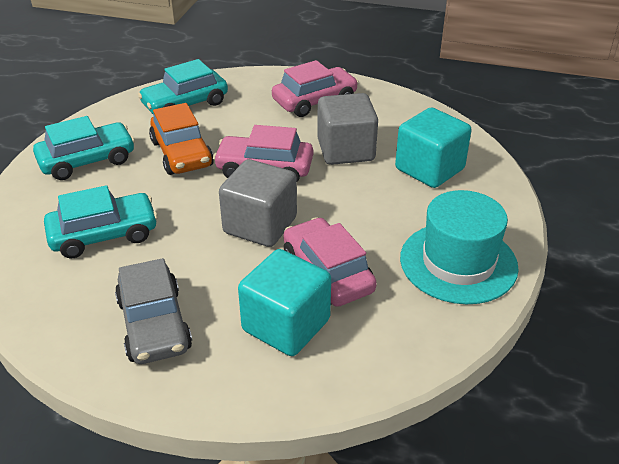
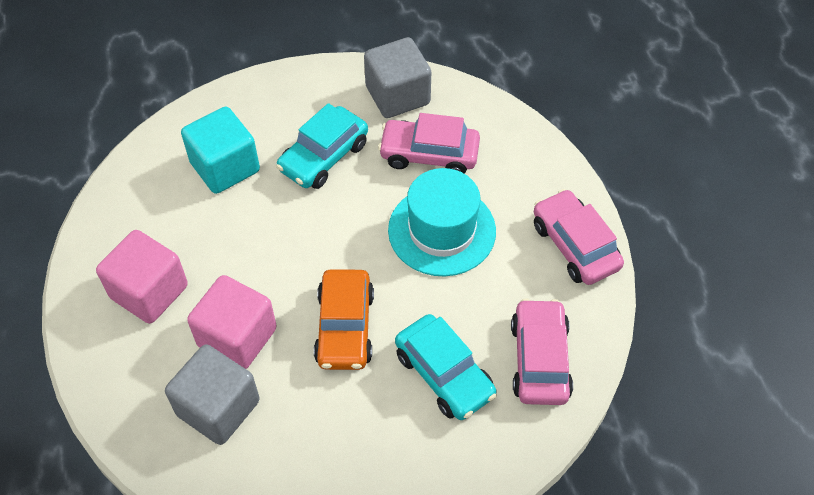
grey car: [115,258,192,364] = 1 -> none = 0
pink cube: none = 0 -> [96,230,188,324] [187,275,277,369] = 2
turquoise car: [33,116,135,180] [44,185,158,259] [138,59,228,115] = 3 -> [276,103,368,189] [395,314,497,420] = 2
turquoise cube: [238,249,331,356] [395,108,472,188] = 2 -> [181,107,260,194] = 1

